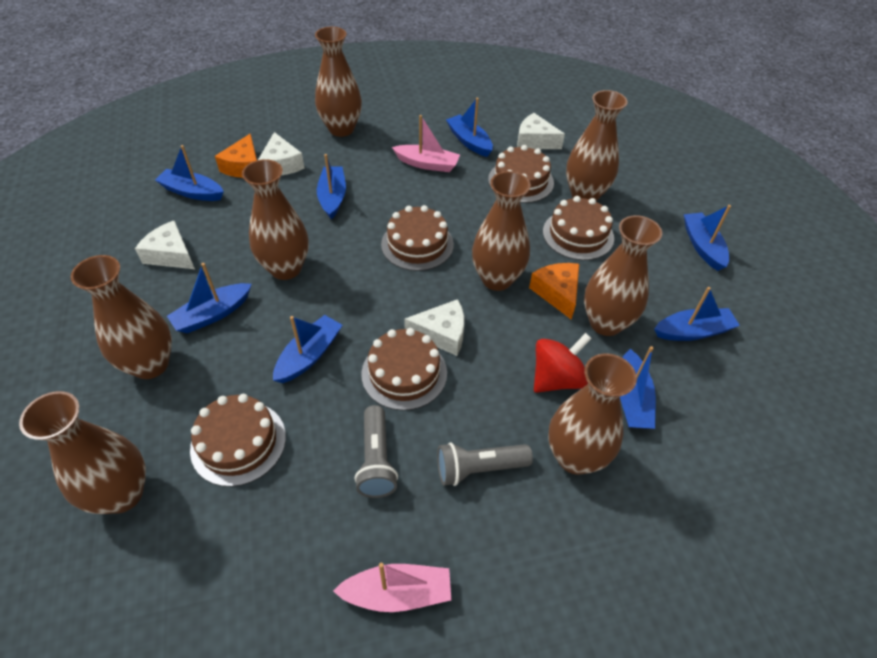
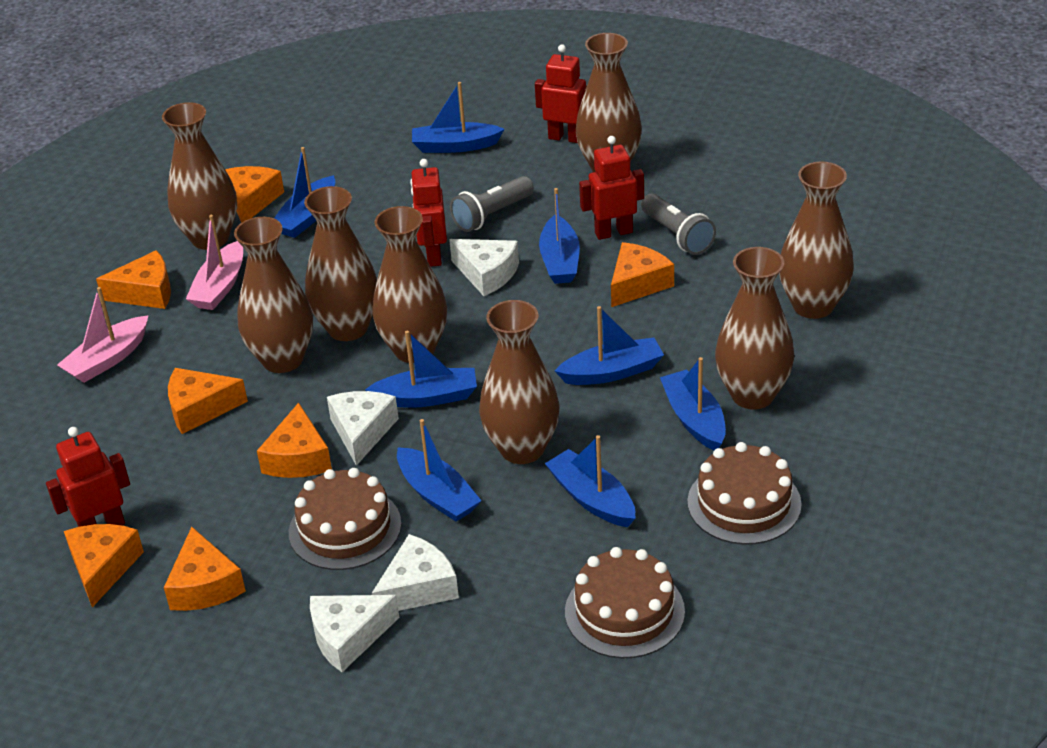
brown cake: [190,394,286,487] [361,328,447,411] [381,205,454,271] [488,145,554,203] [543,196,614,260] = 5 -> [289,468,401,570] [565,547,685,659] [687,442,802,545] = 3
orange cheese: [215,134,257,178] [529,263,579,320] = 2 -> [64,524,144,607] [96,250,171,309] [164,527,246,611] [168,368,248,434] [225,166,284,223] [257,403,332,478] [611,242,674,307] = 7
red robot: none = 0 -> [46,427,130,527] [410,159,447,267] [535,44,587,143] [579,136,644,240] = 4
red spinning top: [534,333,592,393] = 1 -> none = 0

